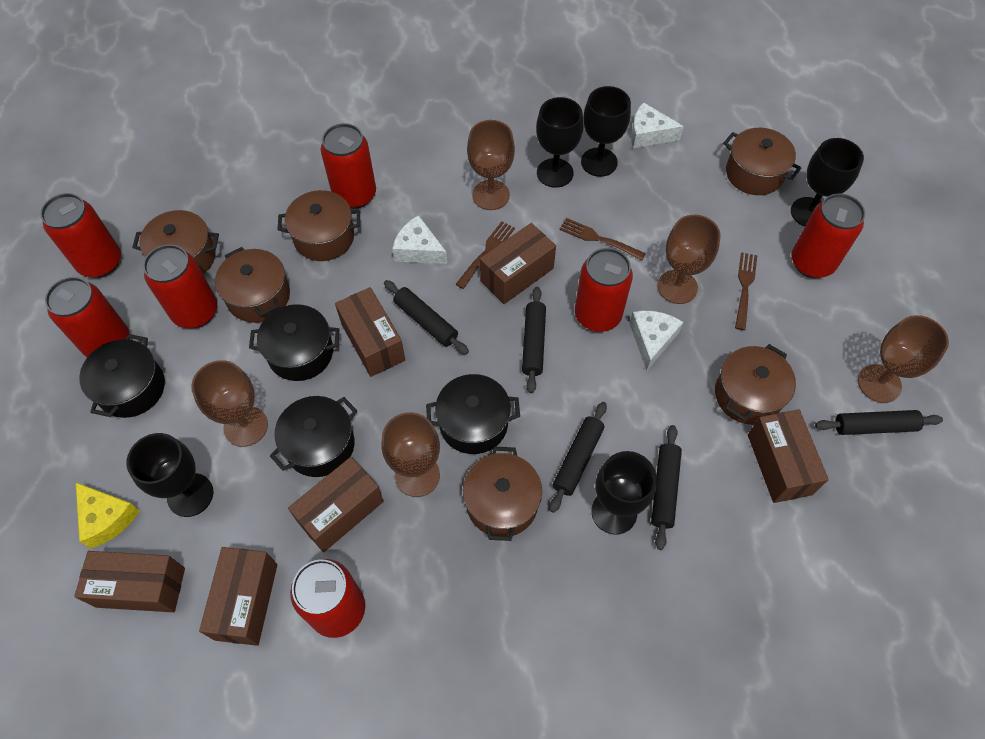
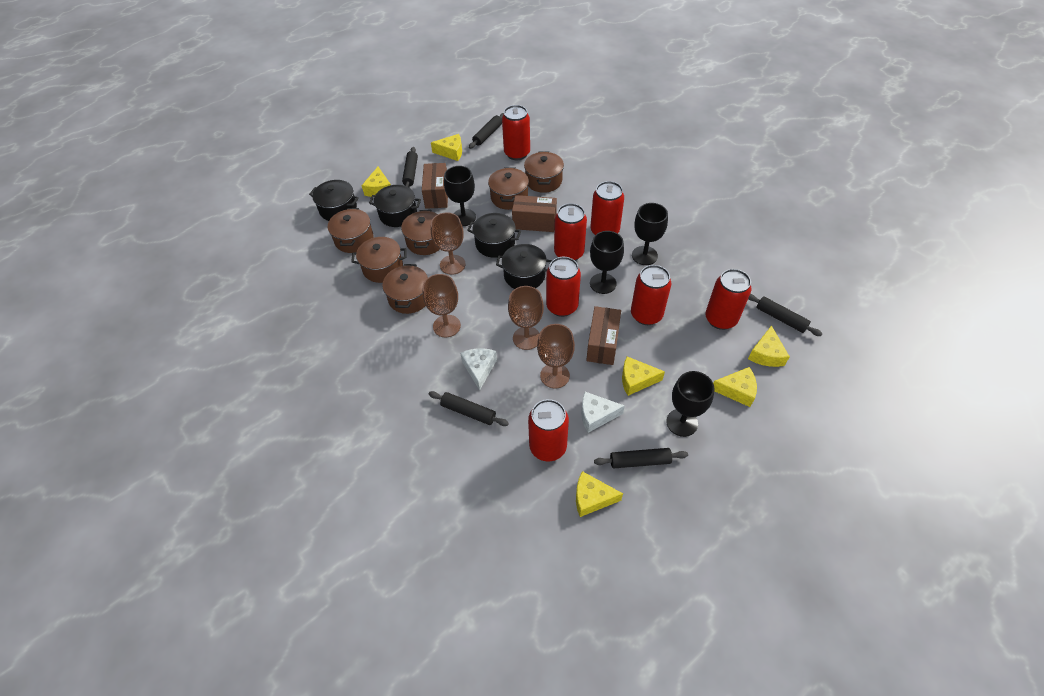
black goblet: [126,433,213,517] [536,97,583,188] [581,86,631,177] [591,451,657,535] [791,138,864,227] = 5 -> [444,166,476,226] [590,231,624,294] [632,203,668,265] [666,371,714,437] = 4
brown box: [74,551,185,612] [199,547,277,646] [288,457,384,552] [335,287,405,377] [480,223,556,304] [748,409,829,503] = 6 -> [422,163,448,209] [512,195,557,232] [586,306,621,365] = 3
brown fork: [456,221,515,289] [559,218,646,260] [735,252,757,330] = 3 -> none = 0
brown goblet: [191,360,268,447] [381,412,440,497] [467,120,515,210] [658,215,721,304] [858,315,949,403] = 5 -> [423,274,461,337] [431,212,466,275] [508,286,544,350] [537,324,575,389] = 4
white cheese: [392,215,447,264] [629,311,683,371] [631,102,684,148] = 3 -> [460,348,497,390] [581,392,625,433] = 2
yellow cheese: [76,483,140,548] = 1 -> [362,167,391,197] [431,134,462,161] [576,471,623,517] [622,357,665,396] [713,367,757,407] [748,325,790,367] = 6

